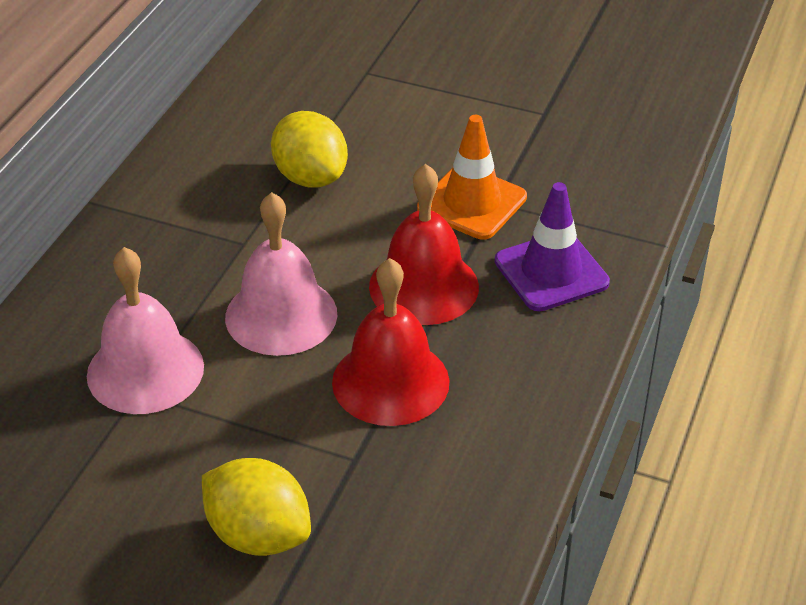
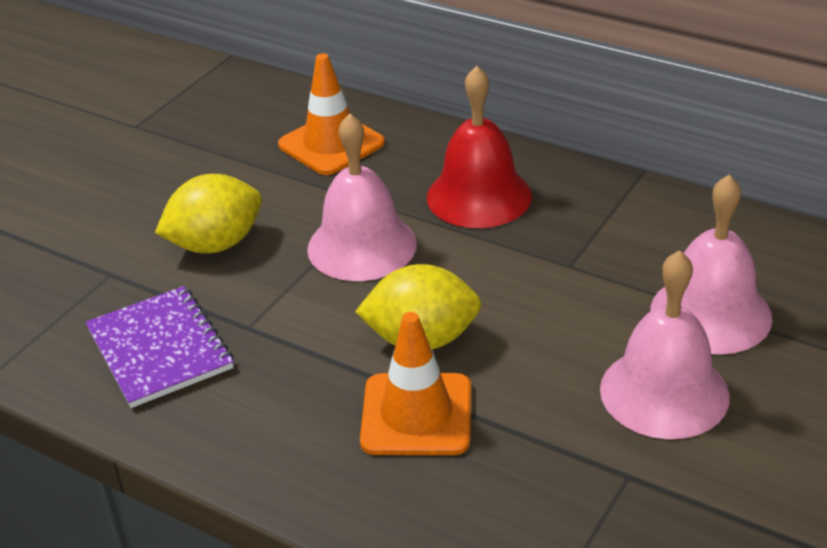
orange traffic cone: [417,115,527,240] = 1 -> [278,53,385,175] [360,312,471,455] = 2
pink bell: [87,247,204,414] [225,192,337,356] = 2 -> [307,113,417,281] [600,250,730,439] [650,175,772,355] = 3
purple notebook: none = 0 -> [85,286,234,408] = 1
purple traffic cone: [495,182,610,311] = 1 -> none = 0
red bell: [332,258,450,426] [369,164,479,325] = 2 -> [427,66,532,228] = 1

